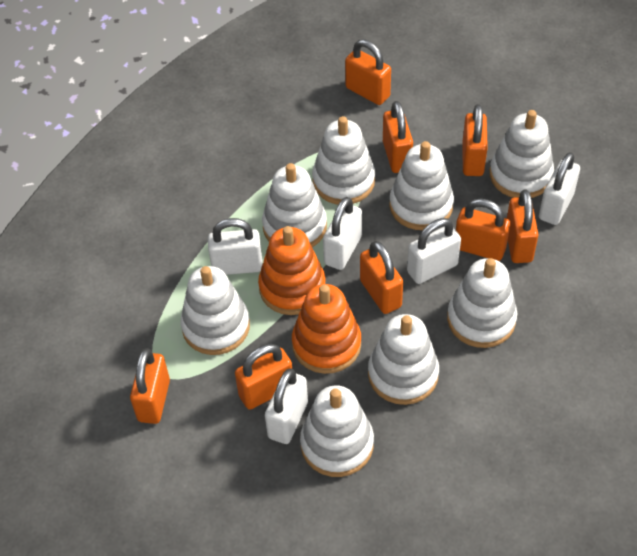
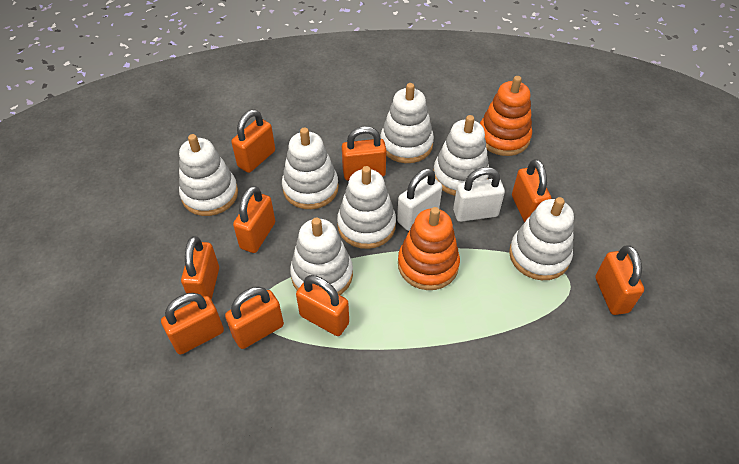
orange padlock: [130,348,170,424] [235,344,292,410] [345,39,391,105] [360,241,403,314] [383,101,413,173] [456,199,510,261] [462,104,488,176] [507,189,539,263] = 8 -> [161,293,224,355] [181,236,219,303] [225,287,284,349] [231,110,275,173] [233,186,275,253] [296,275,349,336] [342,126,386,181] [512,159,551,223] [595,245,644,315] = 9
white padlock: [208,218,263,275] [265,369,308,444] [323,197,362,270] [407,218,461,284] [539,152,580,225] = 5 -> [397,169,442,231] [453,167,505,222] = 2
white stacking toy: [180,266,250,355] [262,163,327,247] [300,385,374,477] [312,116,375,205] [368,314,439,405] [389,141,454,230] [447,258,517,348] [490,110,554,198] = 8 -> [179,134,238,216] [282,127,339,209] [290,218,353,295] [337,166,396,249] [380,83,434,163] [433,115,489,196] [509,197,574,280] = 7

